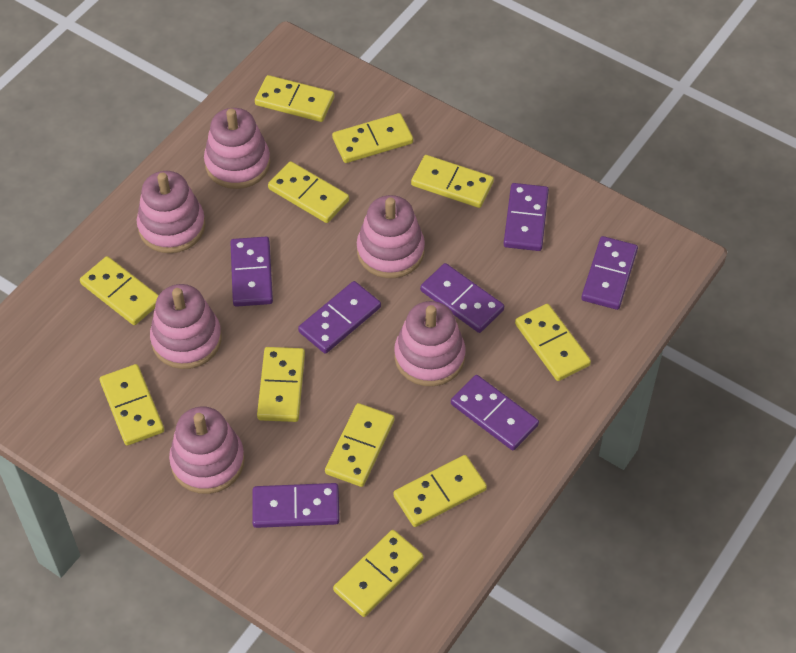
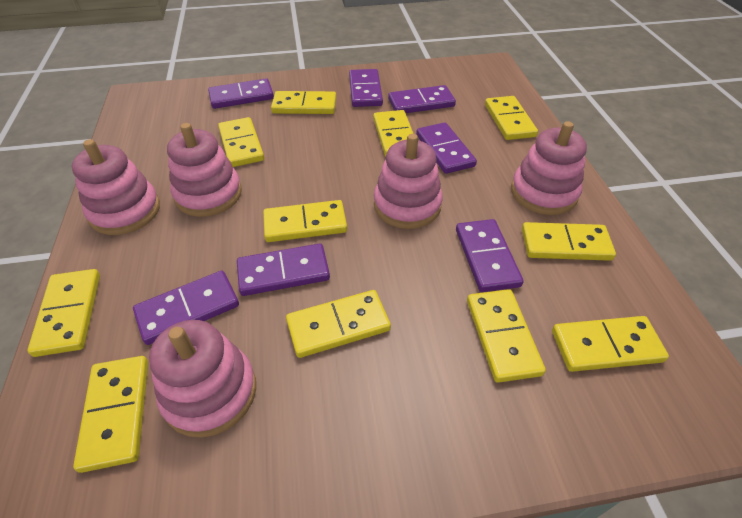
pink stacking toy: [137,171,205,253] [150,284,222,369] [169,406,245,494] [204,108,270,189] [357,195,425,278] [394,301,466,386] = 6 -> [72,139,160,235] [149,320,256,438] [167,123,242,217] [374,134,443,229] [511,121,587,215] = 5

